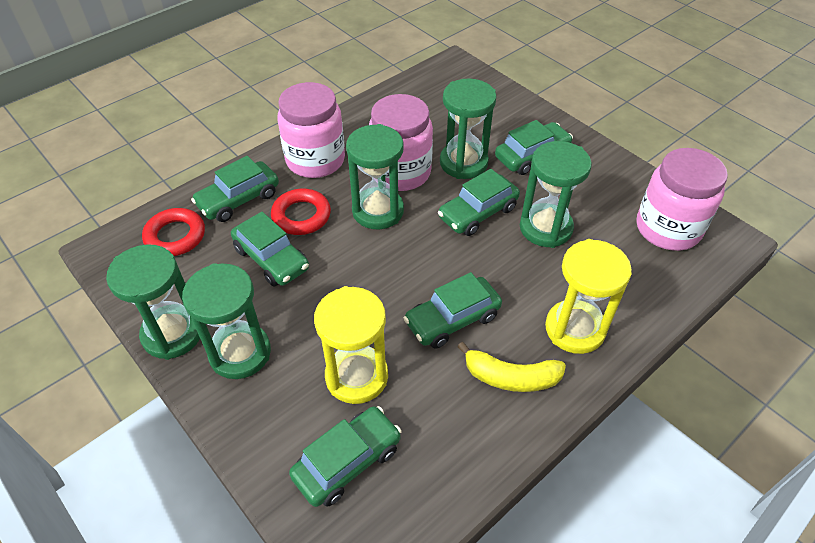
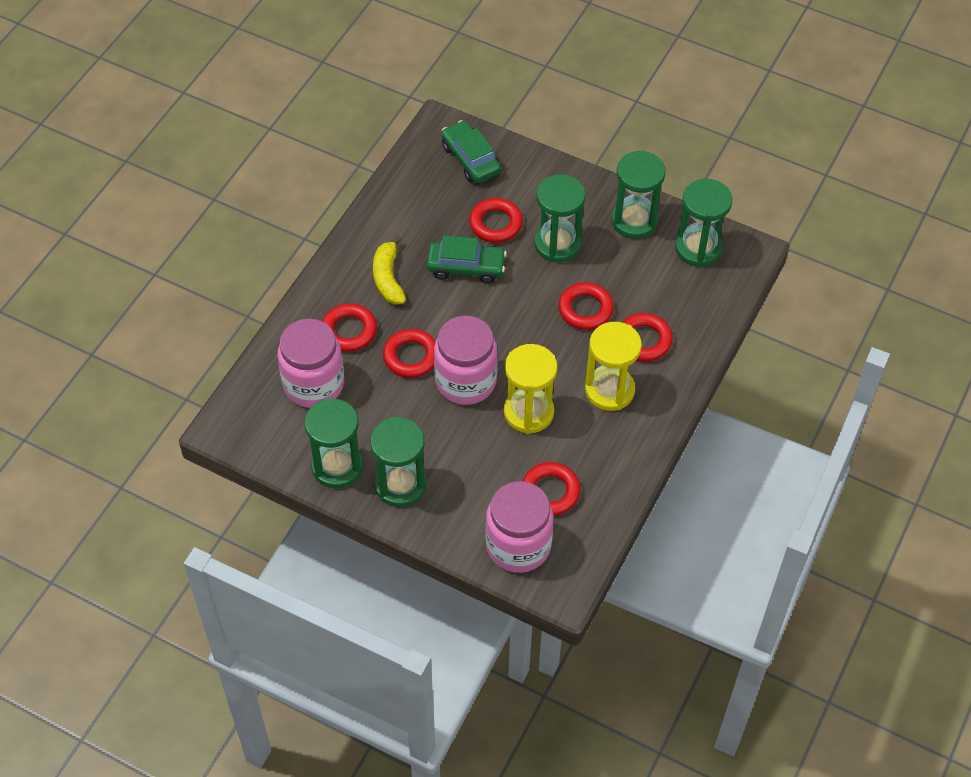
green car: [191,156,279,222] [231,212,309,286] [289,406,402,507] [404,272,502,348] [438,169,520,236] [495,120,573,175] = 6 -> [427,236,507,283] [441,120,501,183] = 2
red ring: [142,208,205,256] [271,189,331,235] = 2 -> [322,303,377,352] [383,329,436,378] [469,198,523,243] [523,462,581,516] [558,282,614,330] [622,313,673,361] = 6

